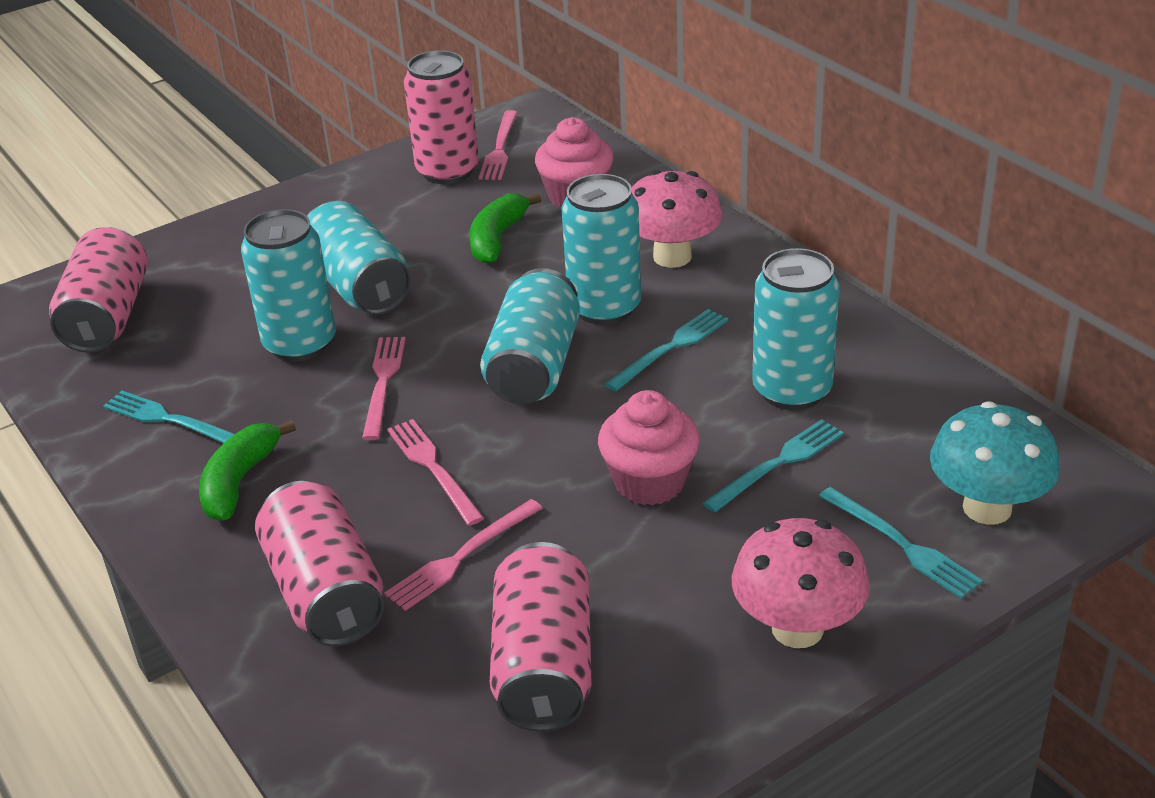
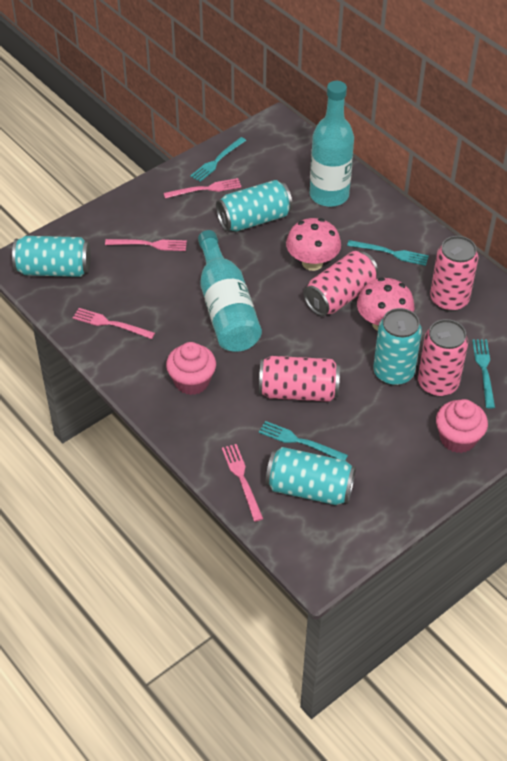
green banana: [199,420,296,521] [470,193,541,264] = 2 -> none = 0
turquoise bottle: none = 0 -> [198,230,262,352] [310,81,354,207] = 2
turquoise can: [241,209,336,362] [307,201,411,315] [480,268,580,404] [562,174,641,325] [752,248,840,410] = 5 -> [12,236,91,277] [216,180,293,232] [265,447,356,505] [373,308,422,386] = 4
turquoise mushroom: [930,401,1060,525] = 1 -> none = 0

